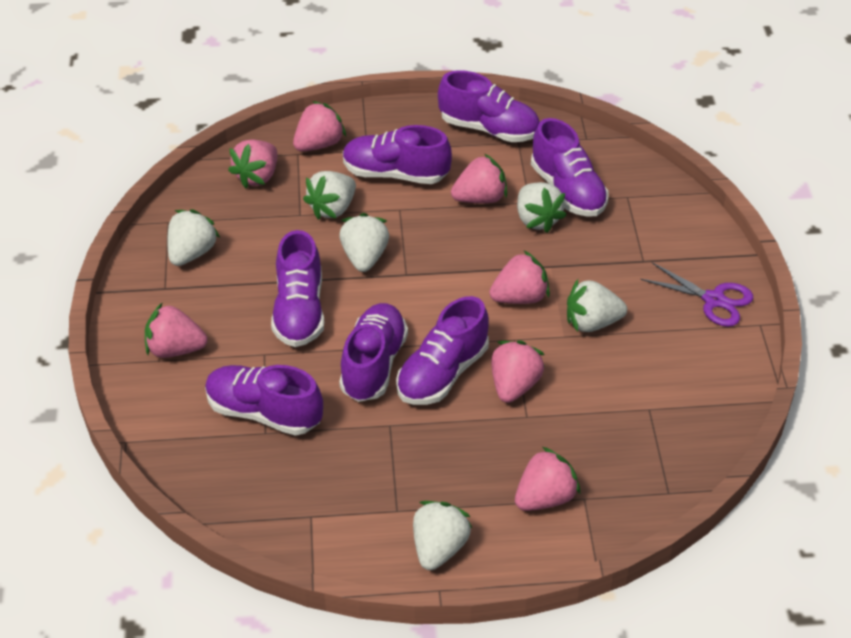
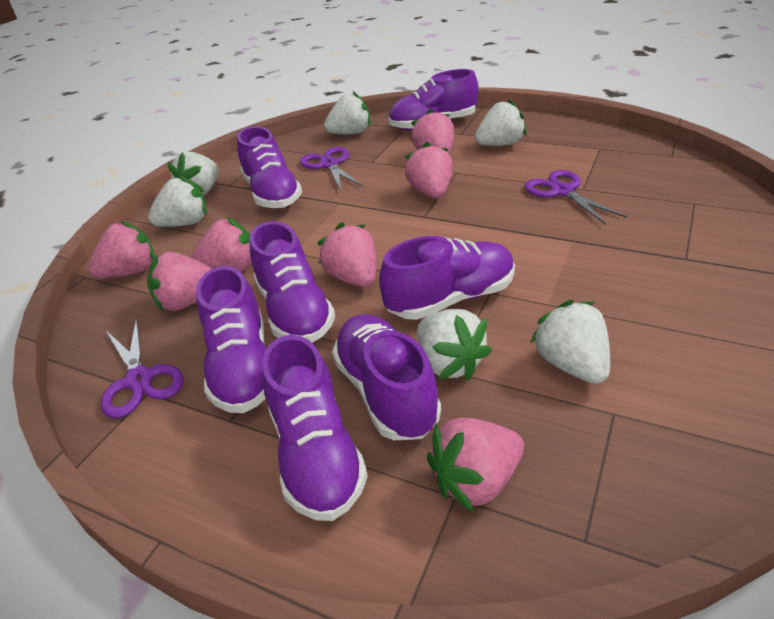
purple scissors: [640,262,754,327] = 1 -> [101,318,184,418] [300,147,364,190] [524,170,627,225] = 3

